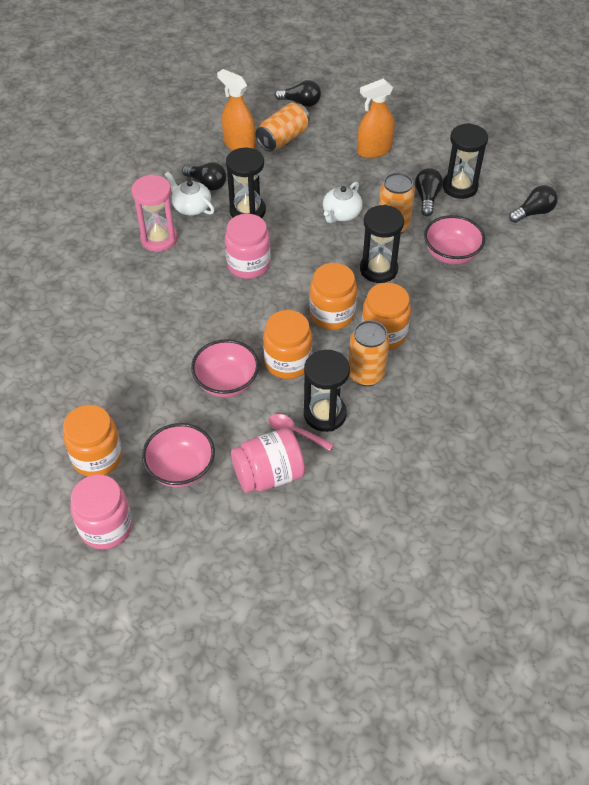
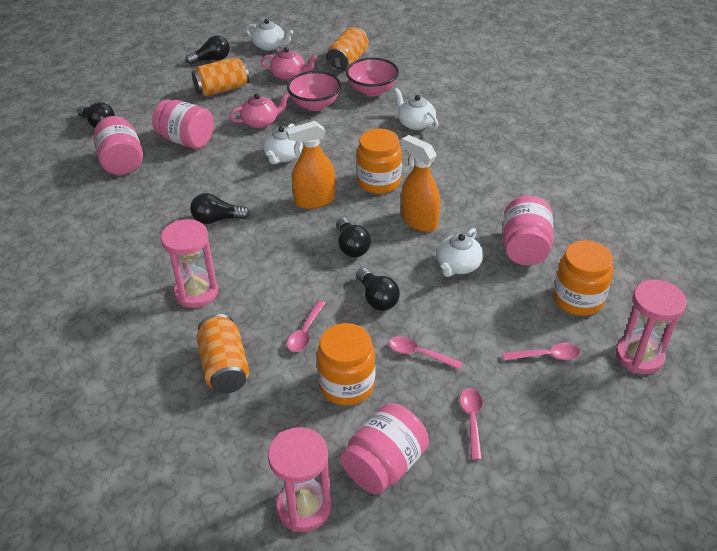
black hourglass: [226,148,266,218] [304,350,350,432] [360,205,404,283] [443,123,488,199] = 4 -> none = 0
black light bulb: [182,162,226,191] [275,80,321,107] [415,168,443,216] [509,185,558,223] = 4 -> [77,102,115,128] [185,35,230,65] [190,193,250,224] [336,218,371,257] [356,268,400,311] = 5
orange jar: [63,405,122,476] [263,310,312,379] [309,263,357,330] [362,283,411,350] = 4 -> [317,323,375,405] [357,129,402,194] [553,240,613,316] = 3
pink bowl: [142,423,215,487] [191,339,259,398] [424,215,485,265] = 3 -> [287,71,341,111] [346,58,399,97] = 2
pink hourglass: [131,174,178,252] = 1 -> [161,219,218,308] [268,427,331,532] [616,280,687,374] = 3
pink jar: [70,475,132,549] [225,214,271,279] [231,428,305,493] = 3 -> [94,116,143,175] [152,99,214,149] [340,403,429,494] [503,196,554,265] = 4
pink spoon: [269,414,334,451] = 1 -> [287,300,326,352] [389,336,463,369] [460,388,483,460] [502,343,580,361] = 4
pink teapot: none = 0 -> [229,93,290,128] [261,47,317,81] = 2
white teapot: [165,172,214,216] [323,182,363,223] = 2 -> [245,19,293,51] [263,123,303,165] [394,88,439,130] [437,228,483,277] = 4

